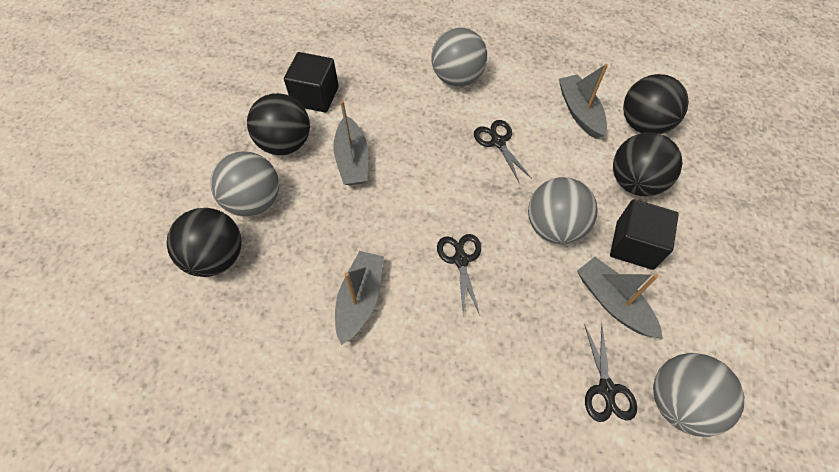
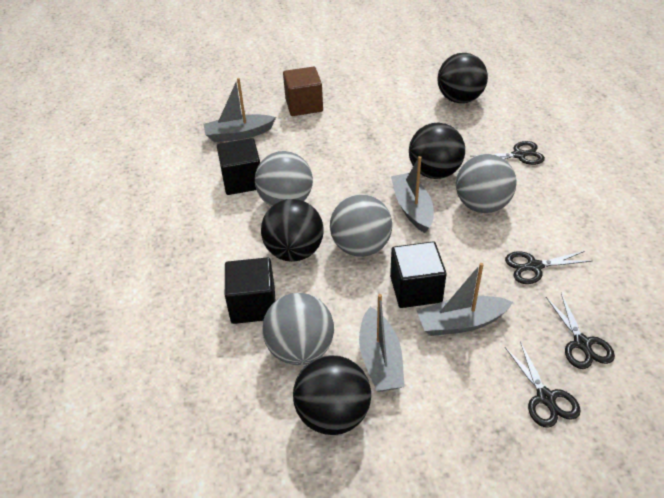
black cube: [284,52,339,113] [610,199,679,270] = 2 -> [217,138,260,195] [225,257,275,324] [390,242,447,308] = 3
black scissors: [437,234,481,315] [474,120,532,182] [584,323,637,422] = 3 -> [472,141,545,165] [505,251,592,284] [505,341,581,428] [546,293,615,369] = 4
brown cube: none = 0 -> [283,66,323,116] = 1

